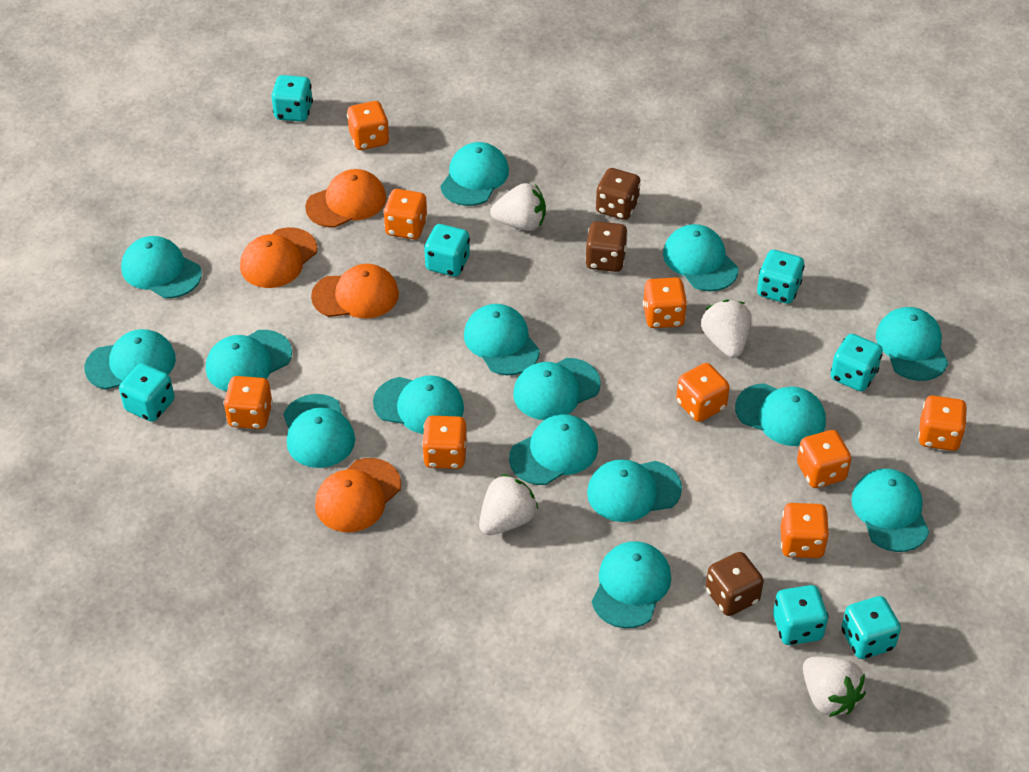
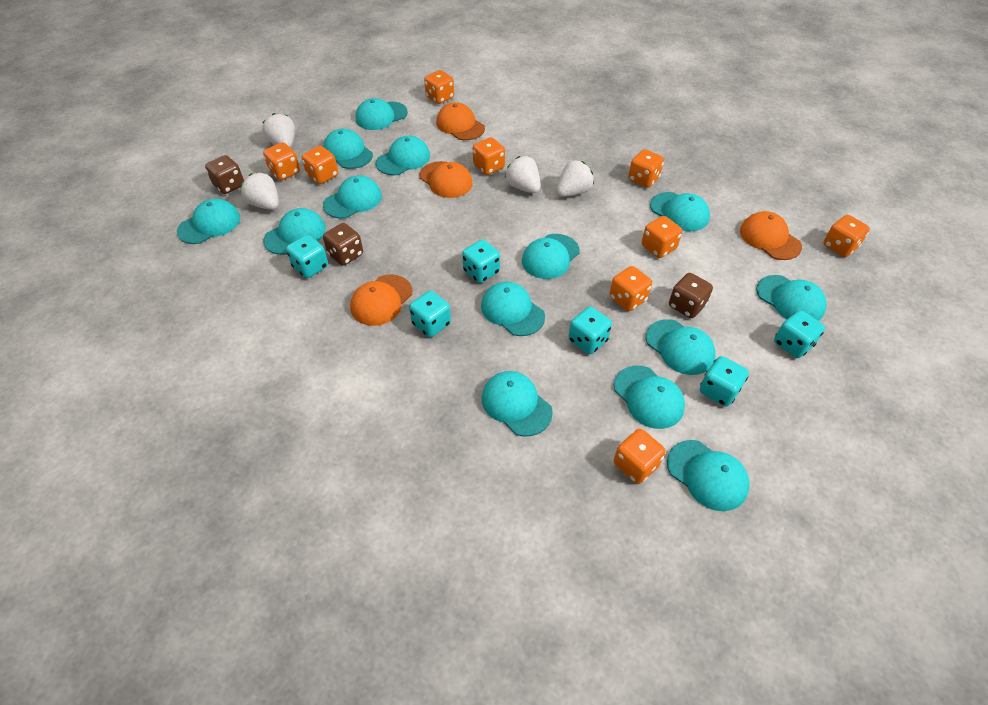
turquoise cap: [85,329,176,390] [121,236,202,298] [206,330,292,391] [283,394,355,468] [373,375,464,434] [440,142,509,206] [464,304,540,375] [509,414,598,485] [513,358,601,420] [587,459,682,522] [592,541,671,628] [663,224,738,291] [735,383,826,446] [851,469,929,552] [876,307,948,381] = 15 -> [177,199,240,244] [263,208,326,255] [323,129,373,169] [323,175,382,219] [356,98,408,130] [376,136,430,175] [481,281,545,336] [481,371,553,437] [522,234,580,279] [614,365,685,429] [646,319,716,375] [650,192,710,231] [667,440,750,511] [756,275,827,321] = 14
turquoise dice: [119,363,175,422] [271,75,313,122] [424,224,470,277] [757,250,805,304] [773,585,828,645] [830,334,883,392] [841,596,901,659] = 7 -> [286,235,328,278] [409,291,451,337] [462,239,500,283] [568,307,612,354] [700,356,749,407] [774,310,825,358] = 6

